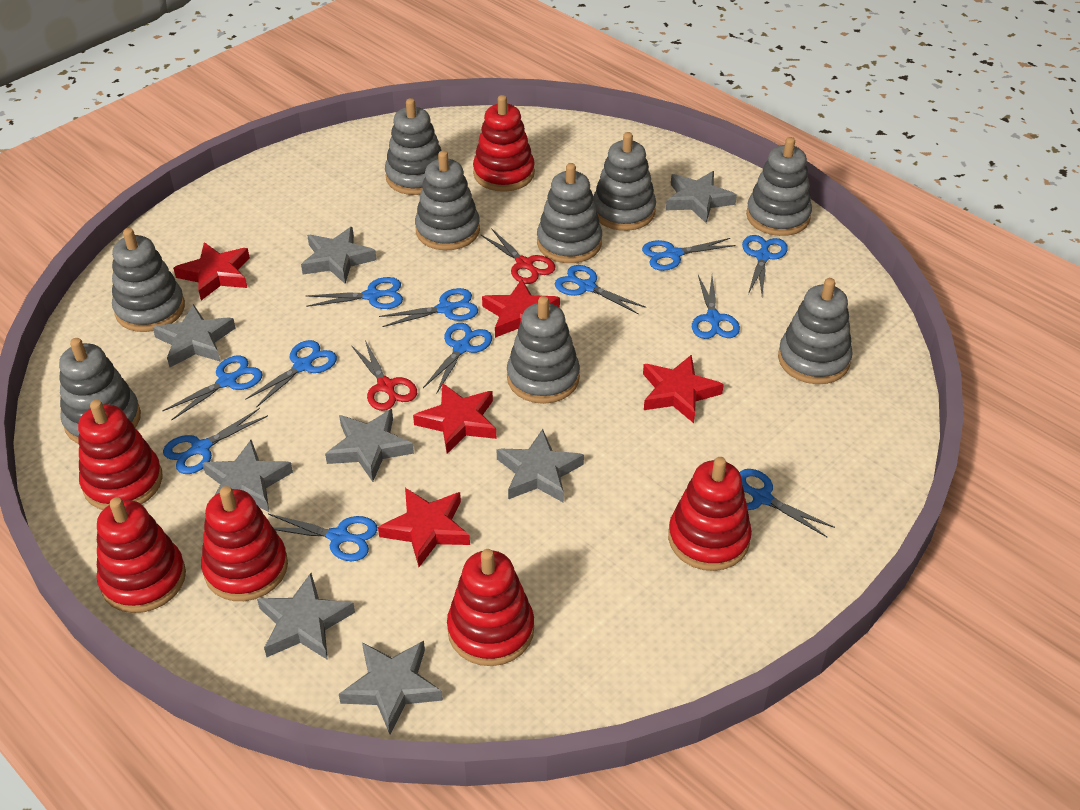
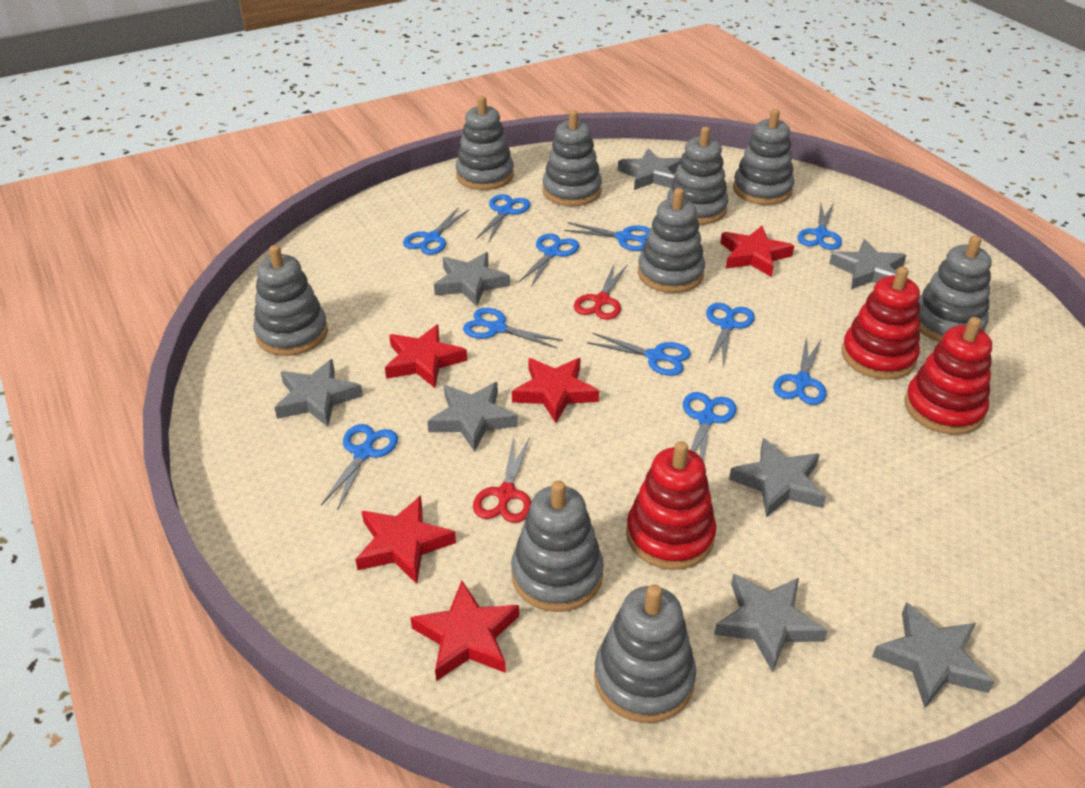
blue scissors: [162,356,263,420] [163,408,268,474] [245,340,337,408] [268,514,378,561] [306,277,403,309] [379,288,478,327] [423,323,492,393] [555,265,646,315] [642,238,736,271] [692,275,740,339] [740,469,835,537] [742,235,788,295] = 12 -> [321,424,398,509] [403,207,469,255] [463,308,563,348] [476,194,530,243] [519,234,579,287] [564,222,650,251] [587,333,691,376] [683,392,736,461] [706,303,755,367] [773,337,826,405] [798,203,842,250] = 11
red stacking toy: [78,400,163,510] [97,497,186,613] [201,486,288,601] [447,549,534,666] [473,95,535,192] [668,457,752,571] = 6 -> [626,441,716,570] [842,267,920,379] [905,317,992,435] = 3

